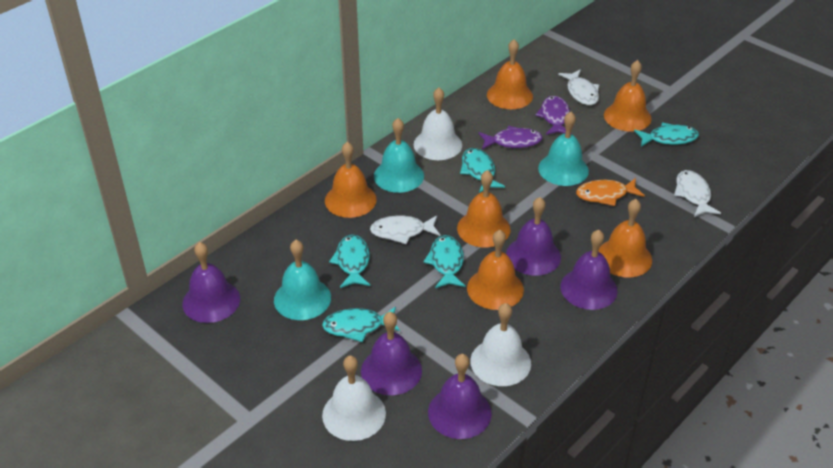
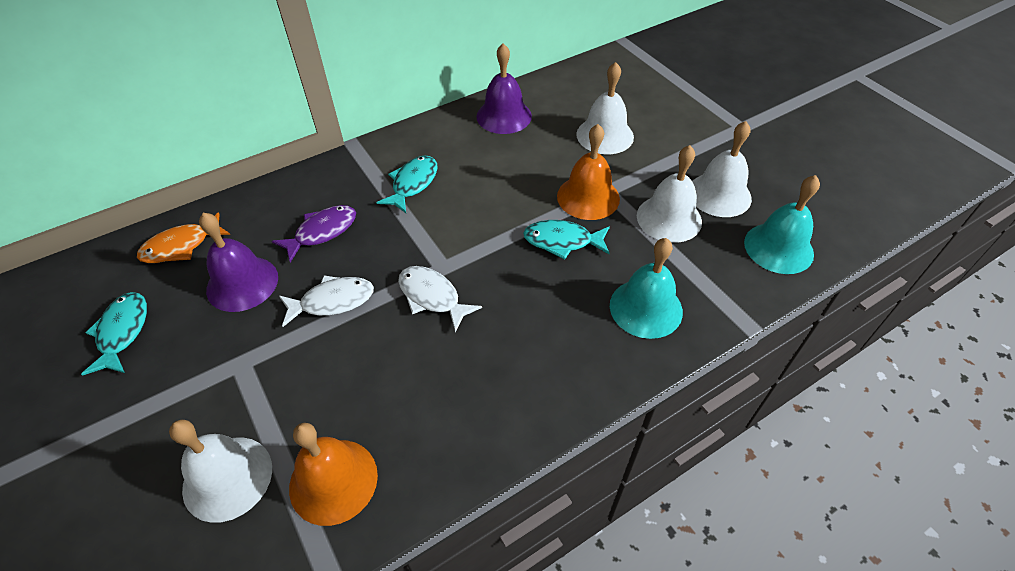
orange bell: [325,142,377,218] [457,170,511,247] [467,230,524,310] [487,39,533,109] [598,199,652,278] [604,60,652,132] = 6 -> [289,423,378,526] [557,124,620,220] = 2
purple bell: [182,242,240,323] [361,312,422,395] [428,354,492,439] [506,197,561,276] [560,230,618,310] = 5 -> [199,213,278,312] [476,43,532,134] = 2
purple fish: [479,126,543,149] [535,96,572,135] = 2 -> [272,205,356,263] = 1
turquoise bell: [274,240,331,320] [374,118,424,193] [538,112,589,186] = 3 -> [610,238,683,339] [744,175,820,274] = 2
turquoise fish: [322,307,400,342] [329,235,370,288] [423,235,465,288] [460,148,505,193] [634,123,699,147] = 5 -> [81,292,147,376] [376,155,438,213] [523,220,610,260] = 3
white bell: [322,355,386,441] [414,88,462,160] [470,303,531,386] = 3 -> [169,420,272,523] [576,62,634,154] [637,145,702,243] [692,121,752,217] = 4
white fish: [370,215,440,244] [558,69,599,105] [674,170,721,217] = 3 -> [279,276,374,327] [398,266,482,332] = 2

